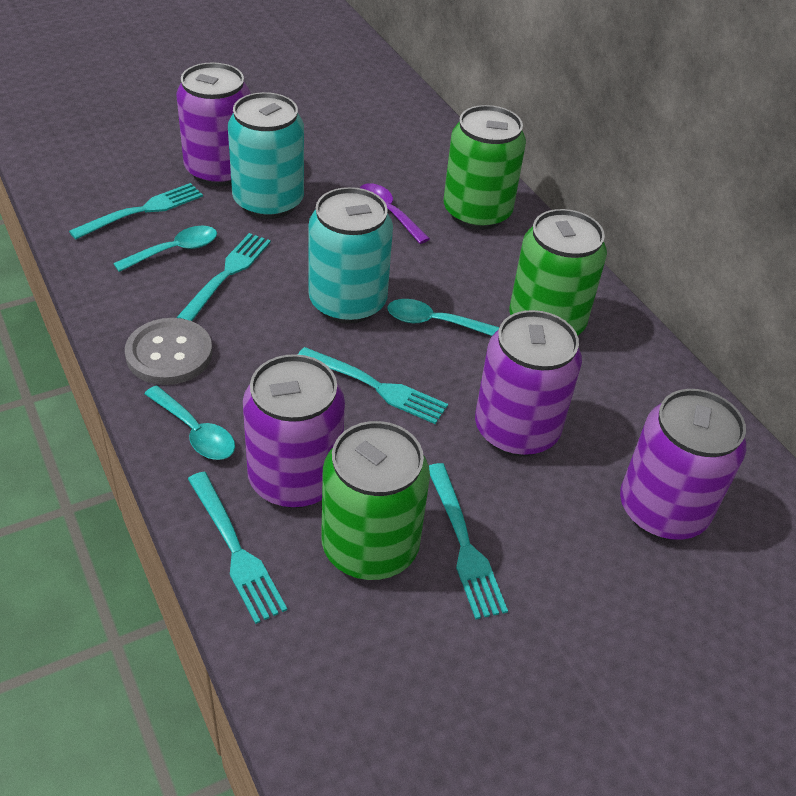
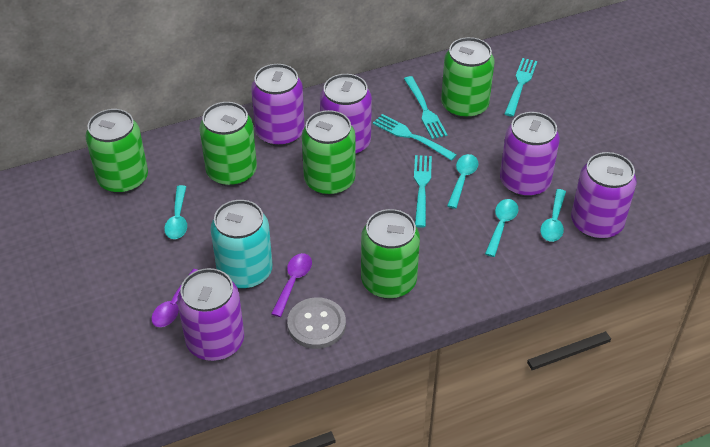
green can: [321,421,430,580] [444,105,526,230] [510,209,607,336] = 3 -> [86,109,148,194] [200,102,257,187] [302,110,356,196] [361,209,420,299] [441,37,495,119] = 5
purple can: [176,62,251,186] [243,354,345,508] [475,310,582,457] [620,389,746,540] = 4 -> [177,268,244,361] [251,64,305,147] [320,74,372,155] [500,112,560,197] [571,152,637,240] = 5
purple spoon: [360,183,430,244] = 1 -> [151,269,197,327] [271,253,312,317] = 2
turquoise can: [228,92,304,219] [308,187,393,324] = 2 -> [210,200,272,289] = 1
turquoise fork: [69,183,203,240] [176,233,271,321] [188,472,287,624] [298,347,448,424] [429,463,508,619] = 5 -> [373,114,457,161] [404,76,447,139] [414,155,432,228] [504,58,537,117] = 4
turquoise spoon: [113,226,217,272] [144,385,235,460] [388,299,499,336] = 3 -> [164,185,187,239] [447,154,478,209] [485,199,519,257] [540,189,566,242] = 4

